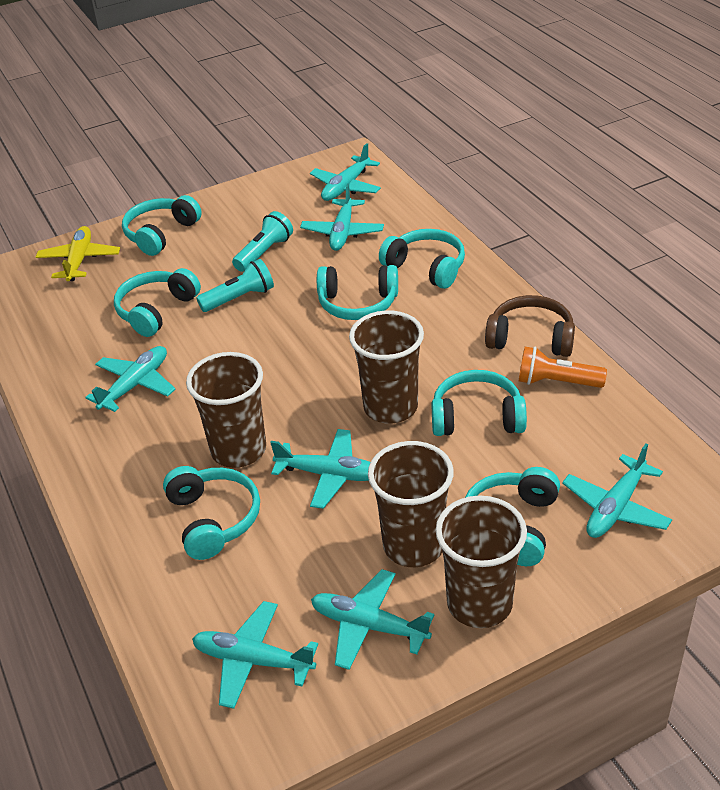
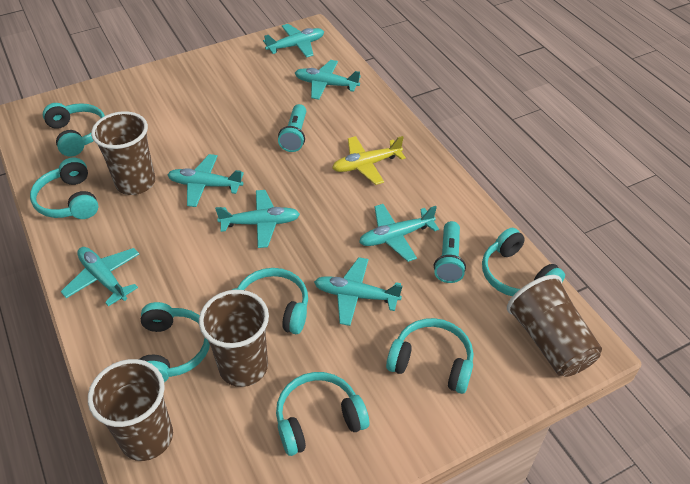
brown headphones: [485,295,575,357] = 1 -> none = 0
orange flashlight: [519,347,607,388] = 1 -> none = 0

